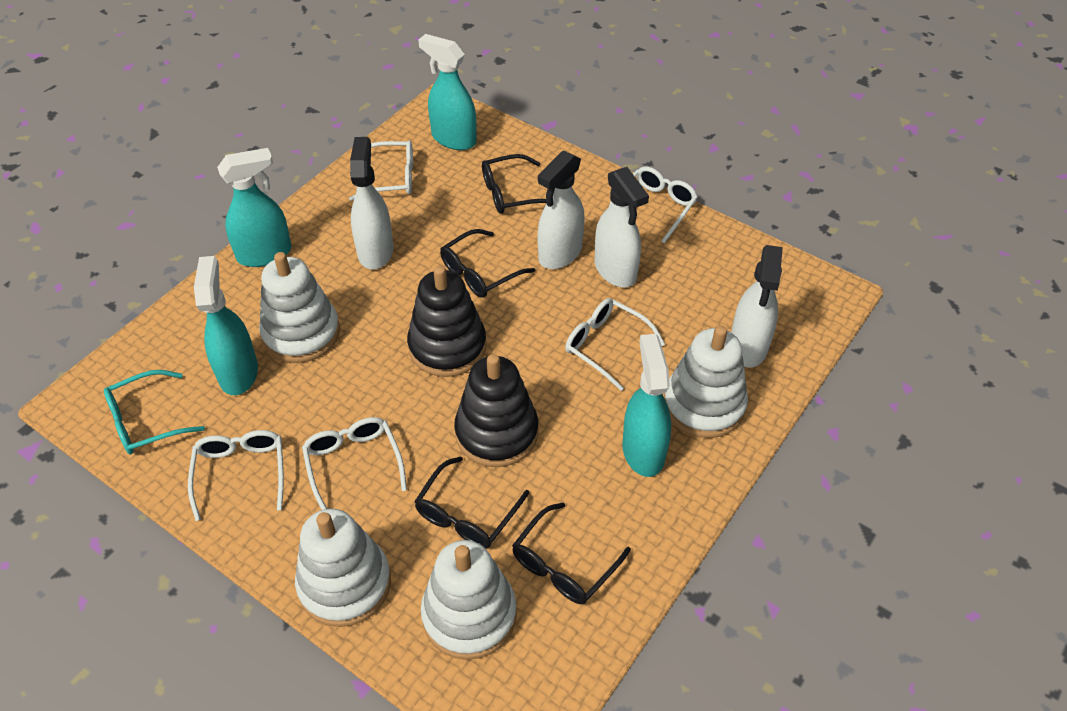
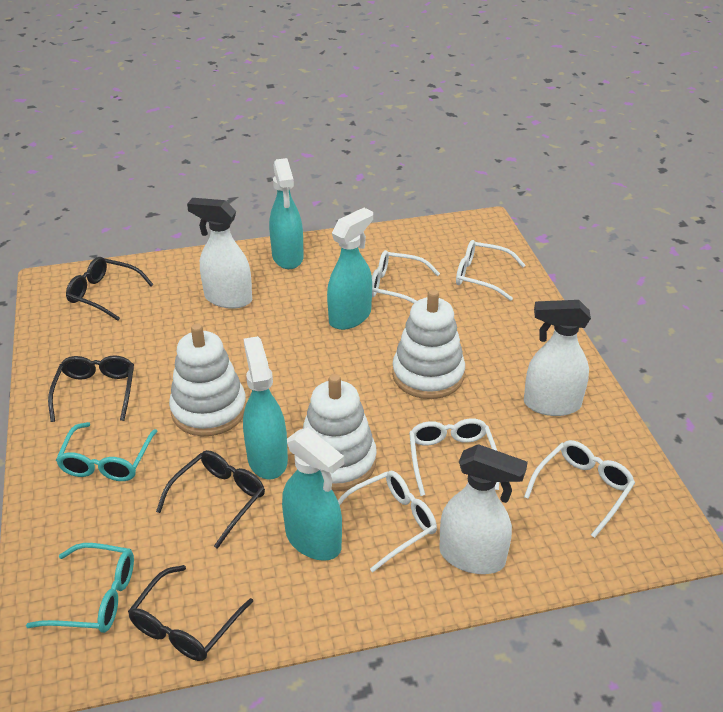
black stacking toy: [407,266,487,377] [454,354,538,467] = 2 -> none = 0
turquoise glasses: [104,370,205,454] = 1 -> [26,543,134,633] [56,422,157,481] = 2
white spray bottle: [350,137,393,269] [538,150,585,269] [594,167,649,287] [731,245,783,368] = 4 -> [187,198,252,309] [439,444,528,574] [524,300,591,416] = 3
white stacking toy: [259,252,340,363] [295,509,391,627] [421,540,517,660] [664,325,748,438] = 4 -> [169,323,247,436] [303,374,377,491] [392,289,465,399] = 3

